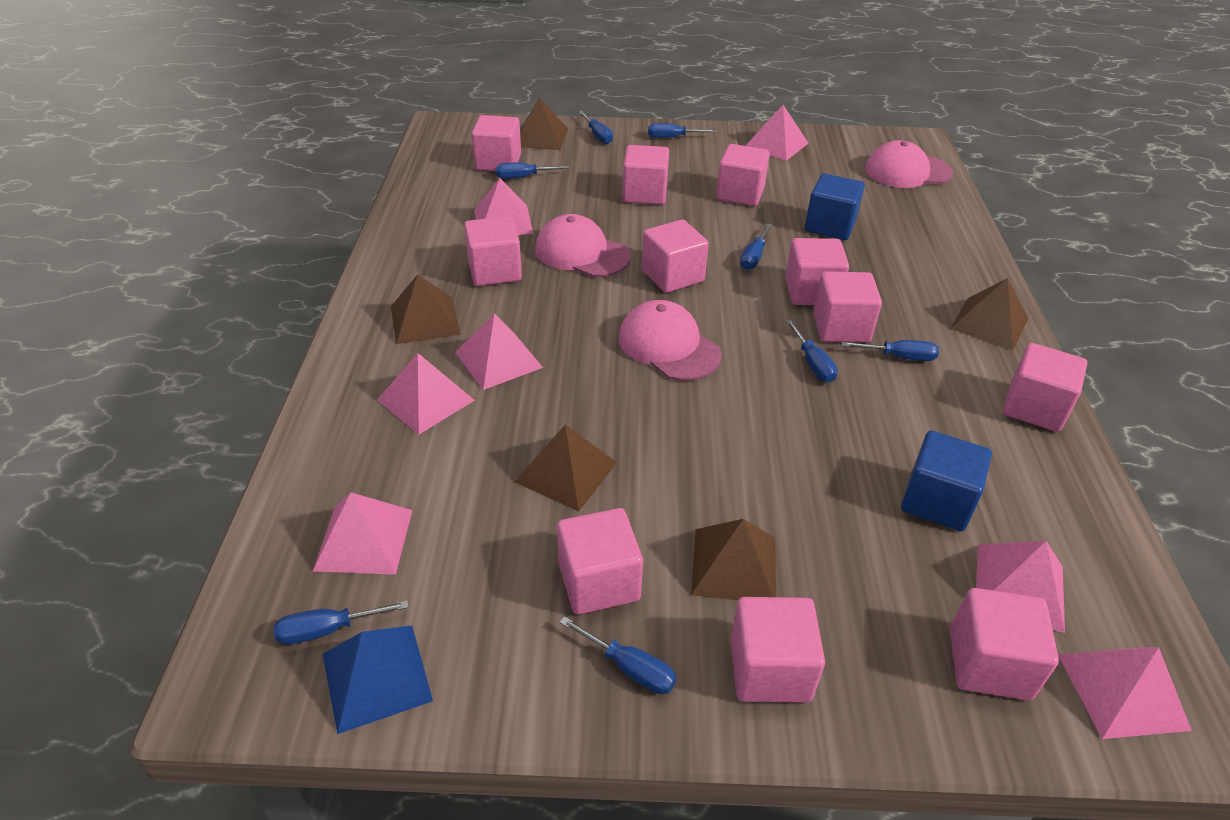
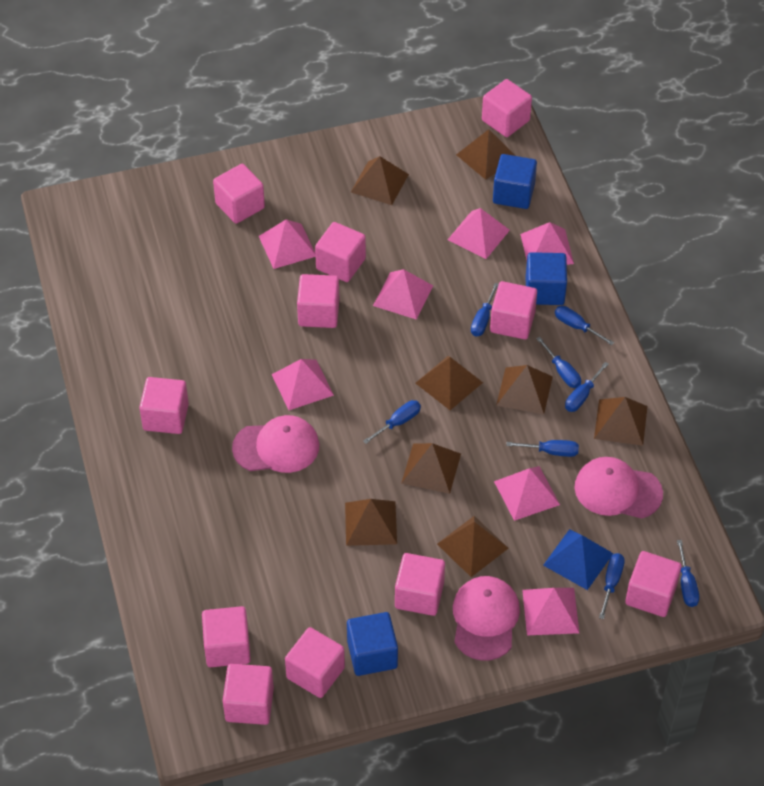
blue cube: [805,173,865,240] [901,430,992,531] = 2 -> [347,612,398,676] [493,154,537,209] [526,252,567,305] = 3
brown pyramid: [391,274,461,344] [515,425,617,511] [520,97,568,150] [691,519,776,600] [950,278,1028,350] = 5 -> [345,499,397,546] [351,156,409,205] [401,443,461,494] [416,356,483,410] [437,516,509,577] [456,129,516,180] [496,365,553,415] [594,397,648,446] = 8

